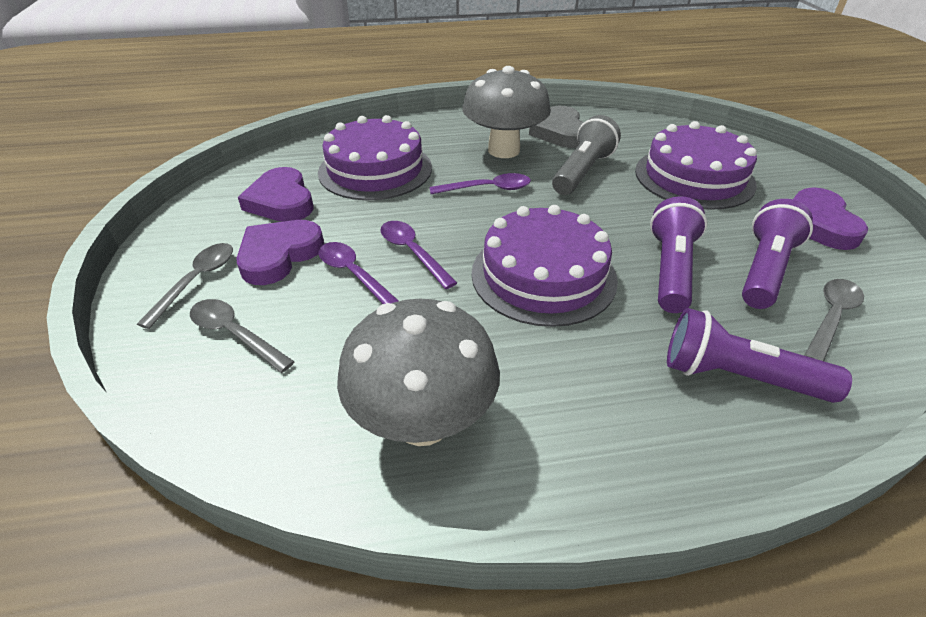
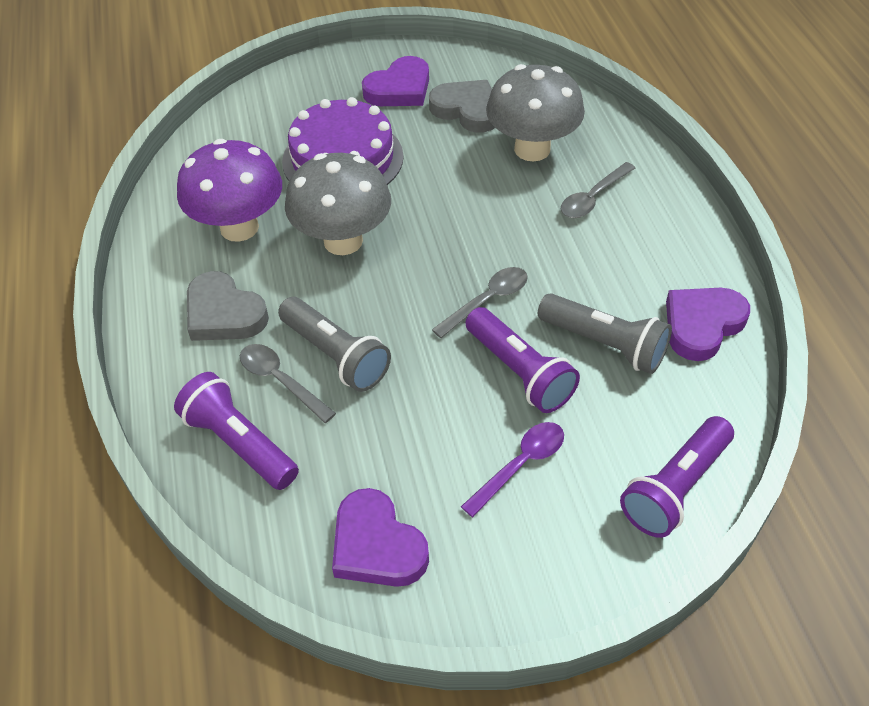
grey flashlight: [552,115,621,195] = 1 -> [278,297,391,392] [538,293,672,374] = 2
grey heart: [529,106,584,148] = 1 -> [187,271,269,341] [429,80,495,133] = 2
purple cake: [318,115,432,200] [471,205,618,327] [635,121,757,210] = 3 -> [282,97,404,185] = 1
purple mushroom: none = 0 -> [177,139,282,242] = 1
purple spoon: [318,242,399,304] [380,221,457,289] [430,173,531,194] = 3 -> [461,422,564,517] = 1

